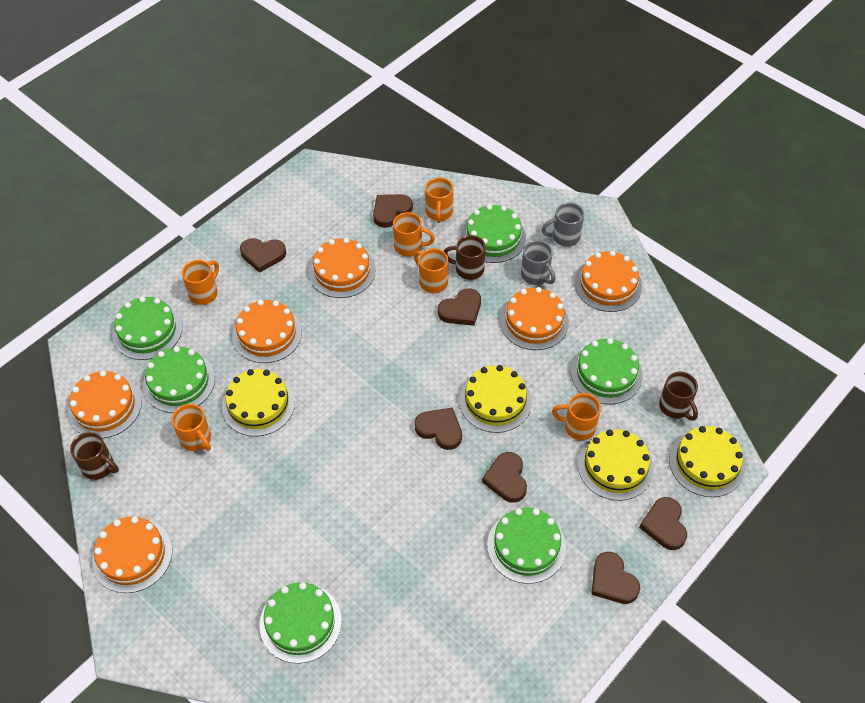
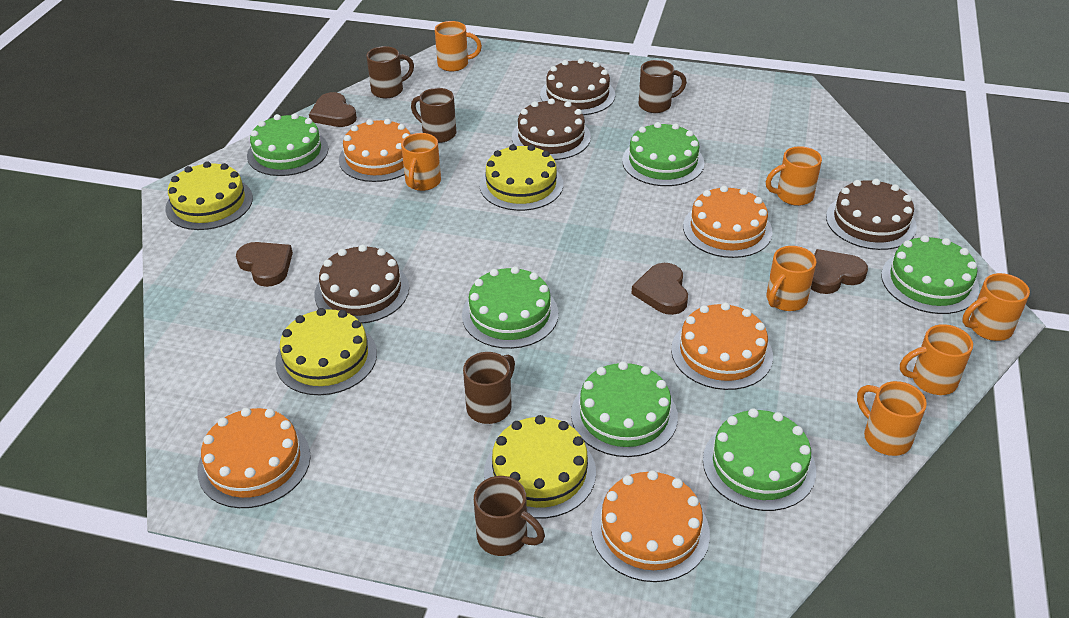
brown cake: none = 0 -> [314,244,409,324] [512,98,591,160] [540,58,615,115] [826,179,917,250] = 4
brown heart: [240,238,286,273] [373,194,413,228] [415,408,462,450] [438,288,481,326] [482,452,527,503] [591,552,640,604] [639,497,687,550] = 7 -> [236,242,293,287] [309,92,357,127] [632,263,688,315] [811,249,868,294] = 4
brown mug: [70,432,119,480] [444,235,486,280] [659,372,698,421] = 3 -> [366,46,414,98] [411,88,456,143] [463,352,515,424] [474,476,545,556] [638,60,687,113] = 5
grey mug: [521,240,556,285] [542,202,584,247] = 2 -> none = 0
orange cake: [68,370,142,438] [92,516,172,593] [232,300,302,363] [309,238,375,298] [500,287,569,350] [574,251,642,312] = 6 -> [198,408,311,508] [339,119,411,182] [591,470,710,582] [671,302,773,390] [683,185,773,258] = 5
orange mug: [172,404,211,451] [182,260,219,305] [393,212,435,257] [414,248,448,293] [425,177,453,223] [552,393,601,440] = 6 -> [401,133,441,191] [435,21,482,72] [766,146,822,206] [766,246,817,311] [857,381,927,456] [900,324,973,395] [962,273,1030,341] = 7

